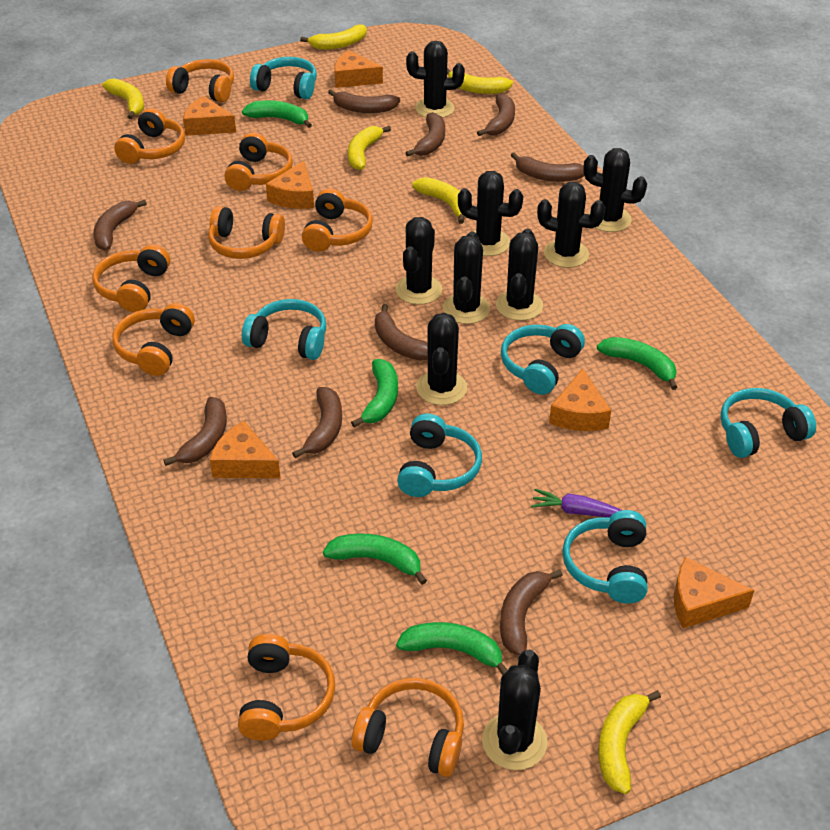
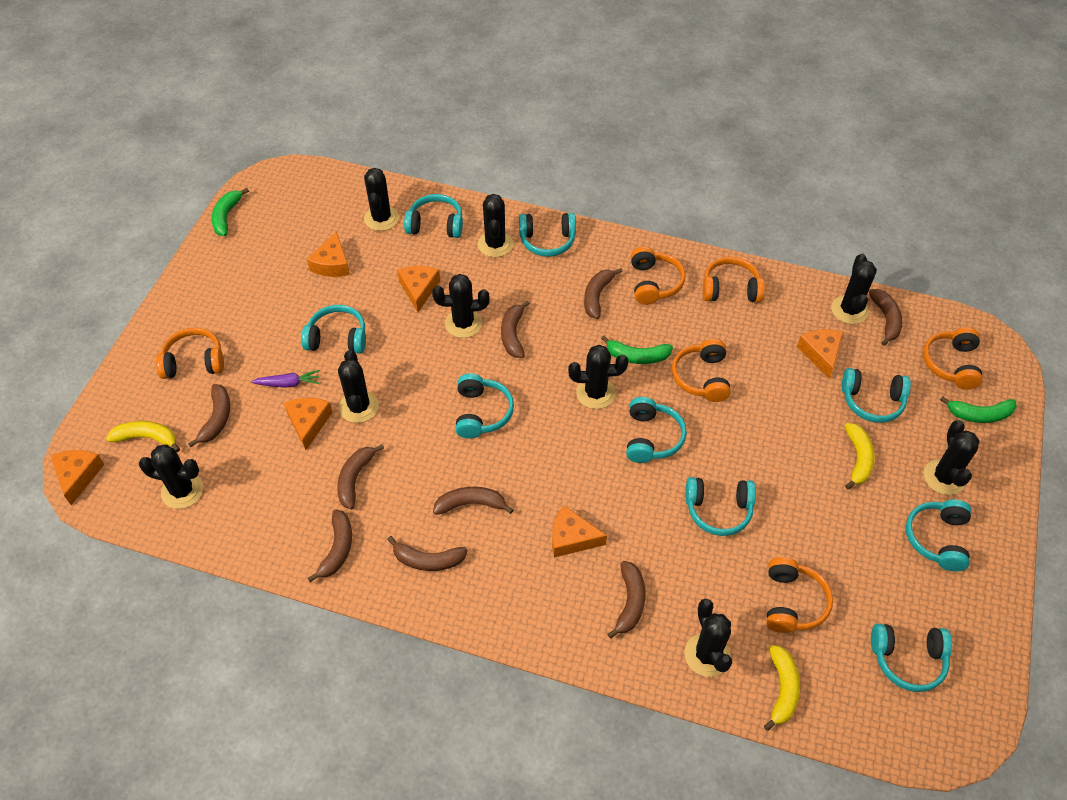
green banana: [242,100,312,128] [323,533,427,585] [351,359,398,427] [396,622,508,675] [597,337,678,390] = 5 -> [211,188,249,236] [601,336,673,364] [940,396,1017,423] = 3
orange headphones: [92,244,170,312] [112,303,195,376] [114,108,185,164] [166,59,234,102] [208,206,285,259] [224,132,293,191] [238,634,335,741] [302,189,373,252] [352,678,464,777] = 9 -> [156,328,224,379] [631,247,685,305] [672,339,731,402] [703,257,765,302] [766,557,833,633] [923,327,983,390] = 6
turquoise headphones: [242,299,326,360] [250,57,317,100] [397,413,482,497] [501,324,585,395] [562,510,647,604] [720,388,816,458] = 6 -> [301,305,366,354] [404,194,463,238] [455,373,514,439] [519,213,576,257] [626,397,687,463] [685,477,756,536] [842,368,911,423] [871,624,952,692] [906,500,971,571] = 9
yellow banana: [102,78,144,119] [300,24,367,50] [348,126,391,170] [412,177,465,224] [447,68,513,94] [598,690,661,794] = 6 -> [106,421,180,452] [764,645,800,731] [845,423,875,489] = 3

